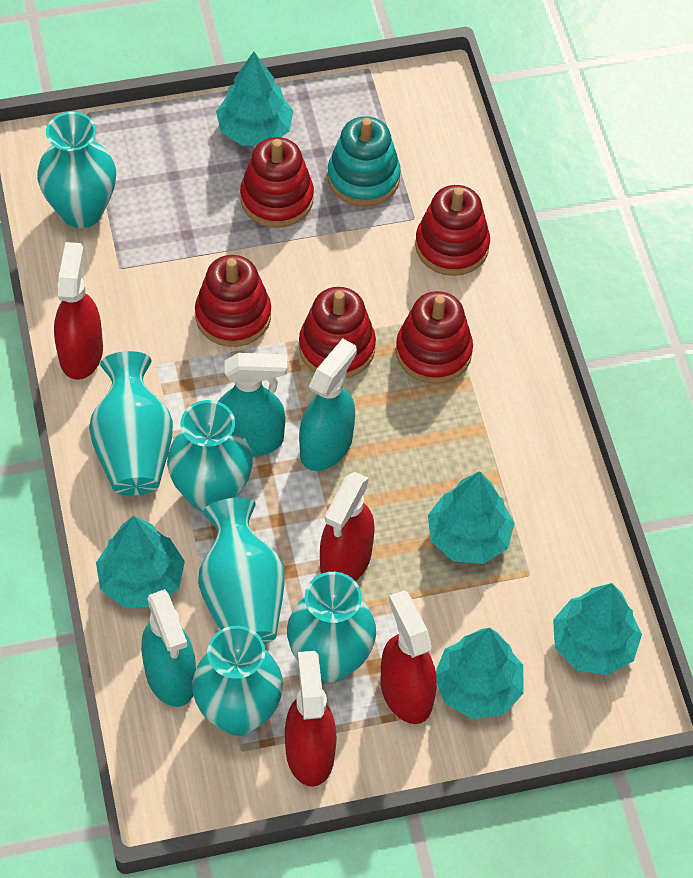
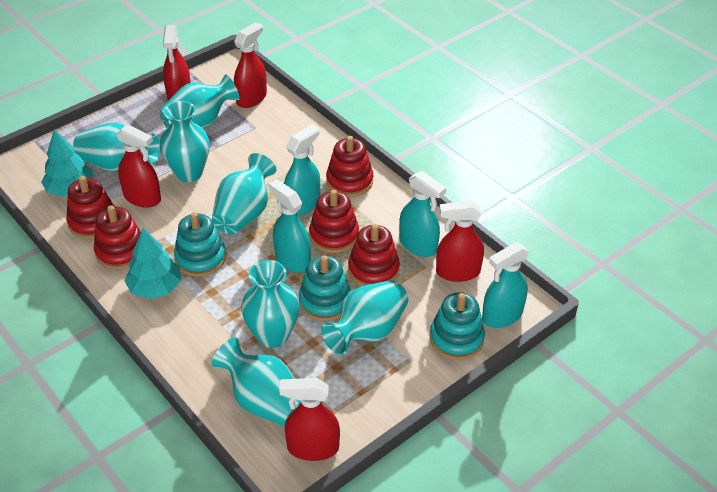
red spray bottle: [54,242,103,380] [285,651,336,787] [320,472,375,581] [381,590,437,724] = 4 -> [116,124,161,208] [163,25,191,100] [234,22,267,108] [279,378,340,461] [436,200,484,282] = 5
turquoise spray bottle: [141,589,196,707] [218,353,287,457] [299,339,357,471] = 3 -> [269,179,311,273] [284,125,320,216] [399,171,446,257] [482,242,529,328] = 4
turquoise stacking toy: [328,116,401,206] = 1 -> [174,212,226,277] [299,255,351,321] [430,292,485,360] = 3
turquoise tree: [96,516,185,607] [216,52,294,146] [428,471,515,564] [436,628,524,719] [553,583,642,675] = 5 -> [41,129,93,197] [124,228,181,299] = 2
turquoise vase: [37,112,116,228] [89,351,173,496] [167,400,253,512] [192,626,283,736] [198,498,285,645] [287,572,376,682] = 6 -> [73,122,160,172] [159,74,240,128] [159,101,210,182] [212,153,276,234] [212,337,301,427] [241,260,300,348] [321,280,408,355] = 7

